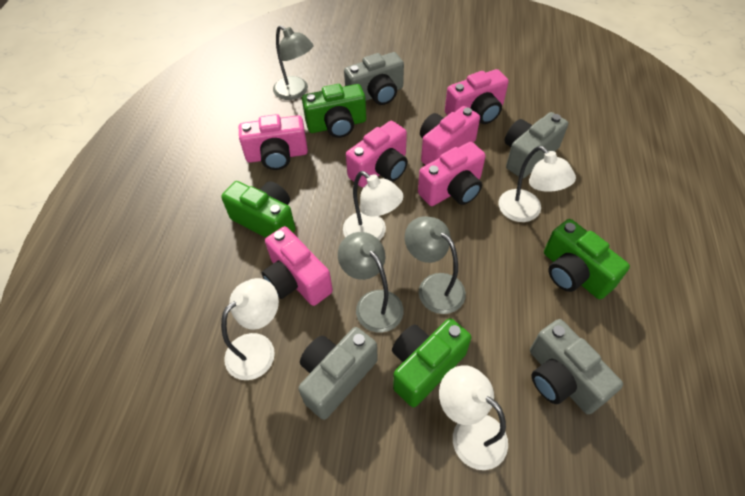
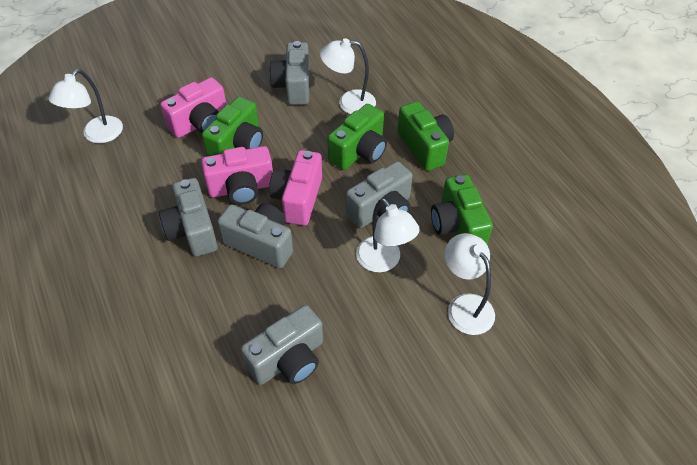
grey camera: [298,327,378,420] [344,52,404,105] [505,112,568,178] [530,319,623,414] = 4 -> [159,178,218,257] [217,203,293,268] [241,305,323,385] [269,41,309,105] [346,161,413,228] = 5
grey lamp: [273,25,314,100] [338,232,404,332] [405,216,466,314] = 3 -> none = 0
pink camera: [239,114,308,170] [262,226,333,306] [346,121,408,187] [418,142,486,206] [420,106,480,165] [445,69,509,124] = 6 -> [160,77,227,138] [201,146,273,205] [269,150,322,226] = 3

